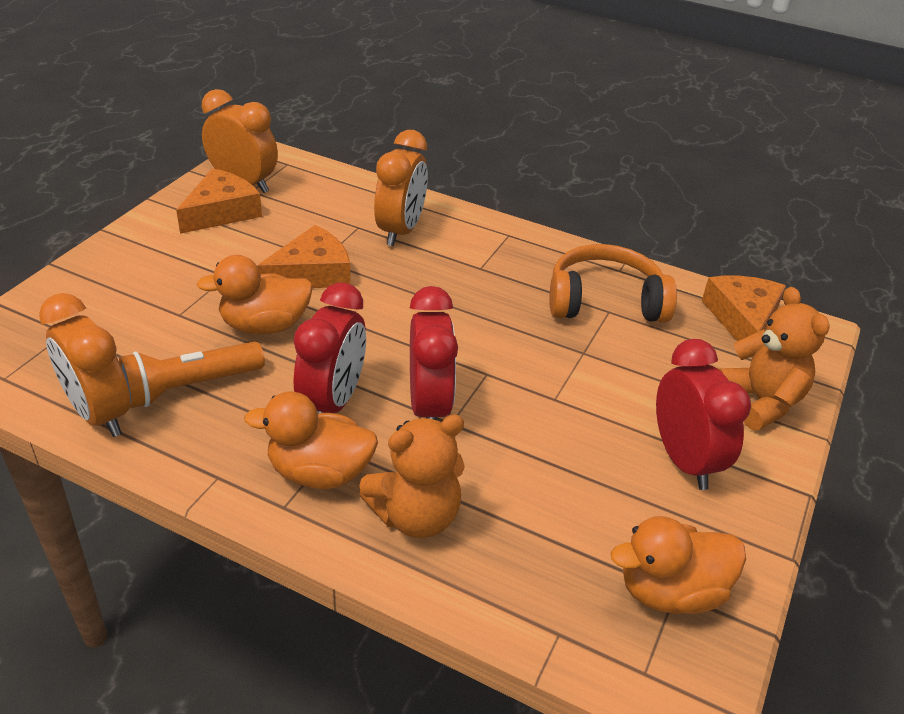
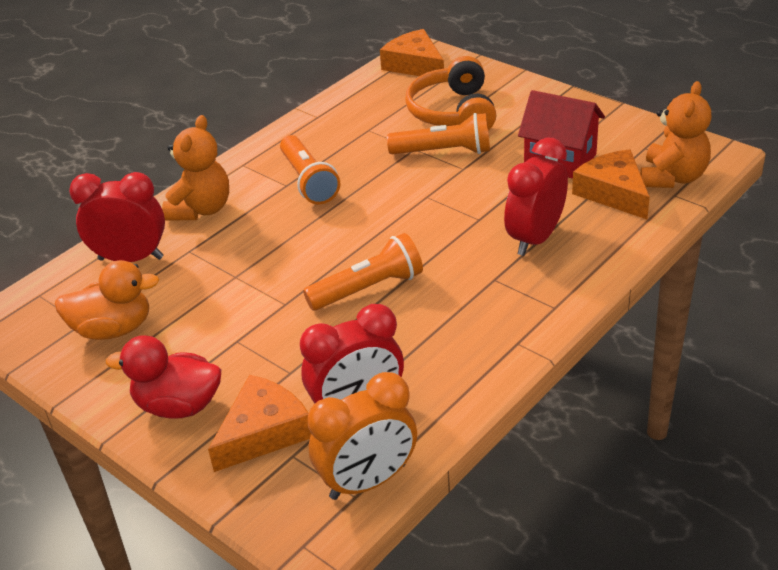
orange clock: [39,293,131,437] [201,89,278,193] [374,130,428,246] = 3 -> [308,372,417,500] = 1
orange duck: [196,255,313,334] [244,392,378,489] [611,516,746,614] = 3 -> [55,260,159,340] = 1
orange flashlight: [119,341,265,408] = 1 -> [280,135,340,204] [303,233,423,311] [387,113,490,154] = 3
red duck: none = 0 -> [106,335,221,419] = 1
red house: none = 0 -> [518,90,605,179] = 1

